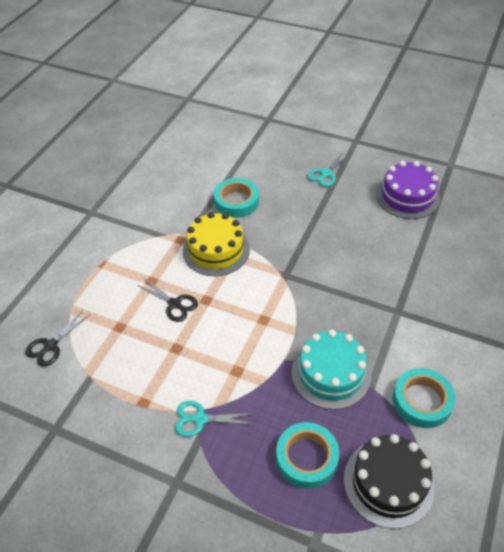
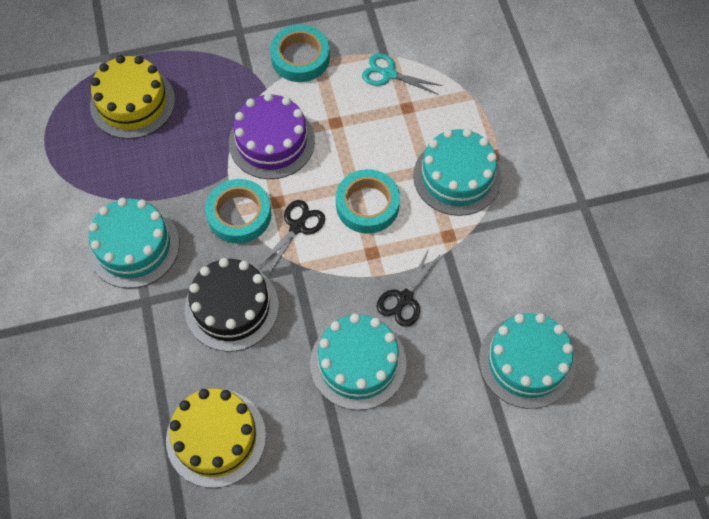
turquoise cake: [291,329,371,410] = 1 -> [88,198,179,288] [310,313,406,410] [413,129,501,216] [479,313,576,409] = 4
turquoise scissors: [175,401,255,437] [308,151,351,187] = 2 -> [362,53,443,95] = 1
yellow cake: [183,212,250,276] = 1 -> [90,55,175,139] [166,388,266,488] = 2

